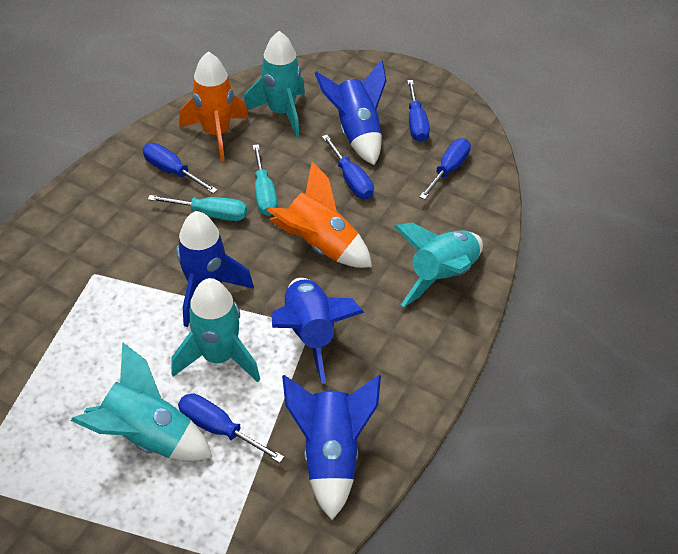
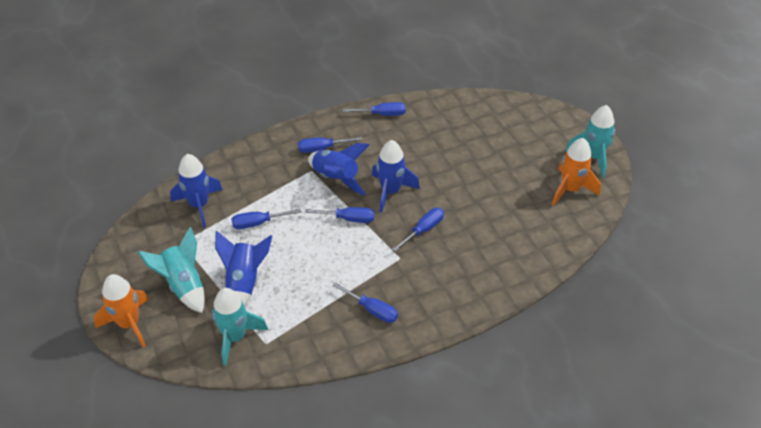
blue screwdriver: [143,143,218,194] [178,394,284,463] [322,135,374,199] [407,80,430,142] [419,138,471,200] = 5 -> [232,209,301,229] [298,137,363,153] [305,207,374,223] [332,282,398,323] [343,102,406,116] [392,208,444,252] = 6
turquoise rocket: [71,342,212,461] [171,278,260,382] [244,31,305,137] [394,222,483,307] = 4 -> [138,227,205,313] [211,288,268,366] [565,105,615,178] = 3
turquoise screwdriver: [148,195,247,221] [253,144,277,216] = 2 -> none = 0

